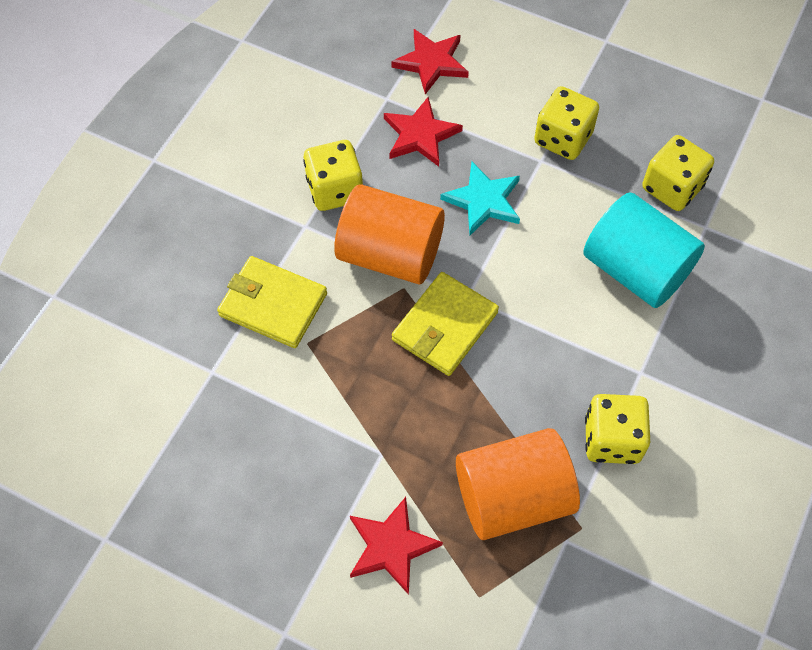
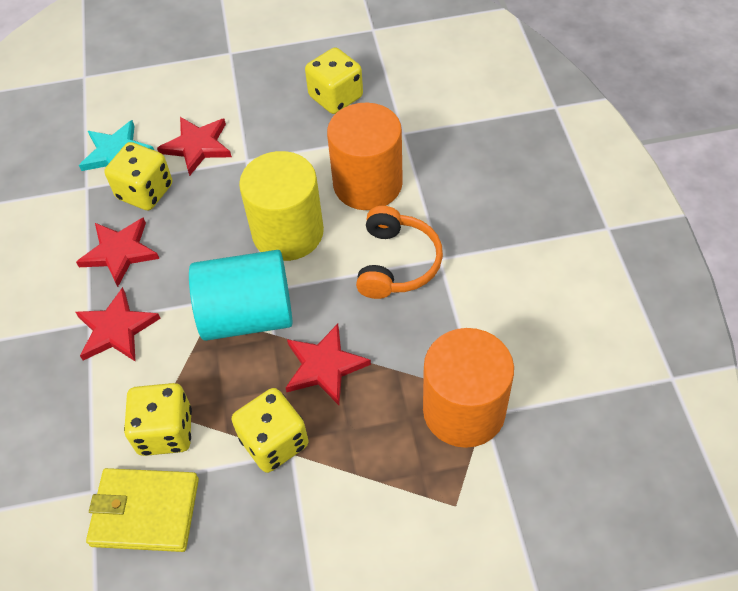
orange headphones: none = 0 -> [356,206,443,299] = 1
red star: [350,497,443,595] [384,97,463,167] [391,29,469,94] = 3 -> [75,287,161,361] [76,217,160,287] [157,117,232,176] [286,324,371,405] = 4
yellow cylinder: none = 0 -> [239,151,324,261] = 1
yellow wallet: [217,256,327,348] [392,272,499,376] = 2 -> [86,468,199,552] = 1

